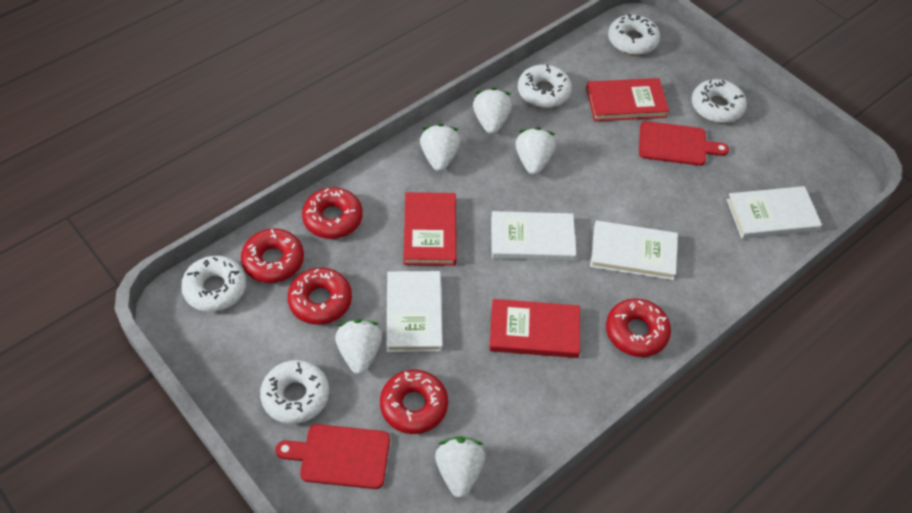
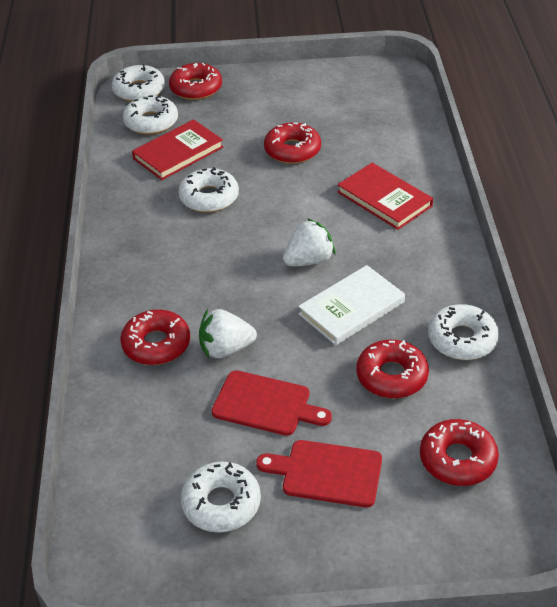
red book: [403,192,456,266] [490,299,580,358] [586,78,669,121] = 3 -> [132,119,223,180] [337,163,433,230] = 2
white book: [386,271,443,352] [491,211,576,261] [590,221,678,280] [727,186,822,239] = 4 -> [298,265,405,345] = 1
white strawberry: [335,319,382,374] [420,123,460,172] [435,436,485,498] [473,87,512,134] [516,127,556,175] = 5 -> [199,309,257,358] [283,218,335,266] = 2

